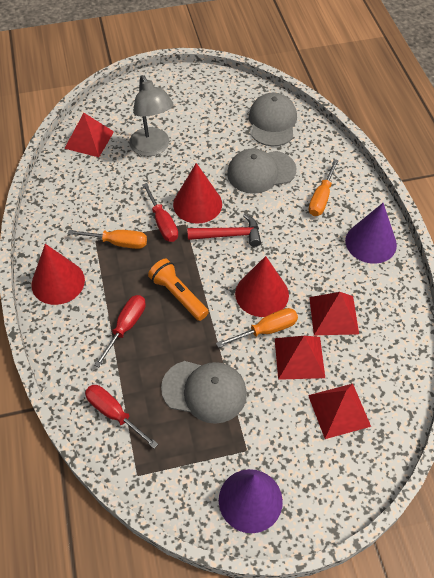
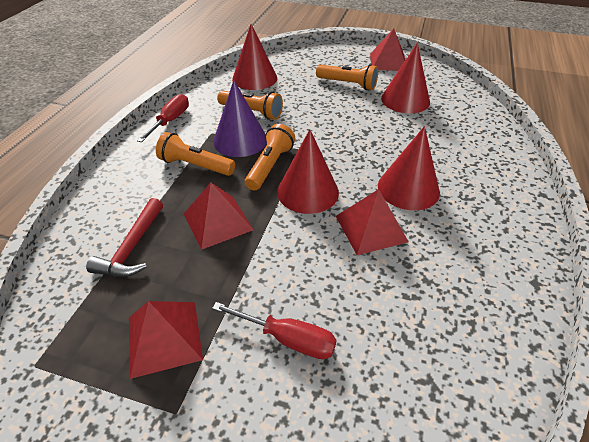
grey cap: [161,361,247,424] [227,148,297,194] [249,93,297,146] = 3 -> none = 0
grey lamp: [129,75,173,156] = 1 -> none = 0
orange flashlight: [148,259,209,321] = 1 -> [156,132,235,176] [217,90,283,120] [245,124,295,190] [316,64,378,90] = 4
orange screwdriver: [68,230,147,249] [216,308,298,348] [309,159,339,216] = 3 -> none = 0
purple cone: [219,469,283,533] [345,203,397,264] = 2 -> [213,80,267,157] = 1
red cone: [31,244,85,305] [173,163,222,224] [235,256,289,317] = 3 -> [232,24,277,90] [277,129,339,214] [378,126,440,210] [381,43,430,113] = 4
red screwdriver: [85,385,158,449] [94,295,146,367] [142,183,178,242] = 3 -> [137,94,189,142] [212,302,337,359] = 2

